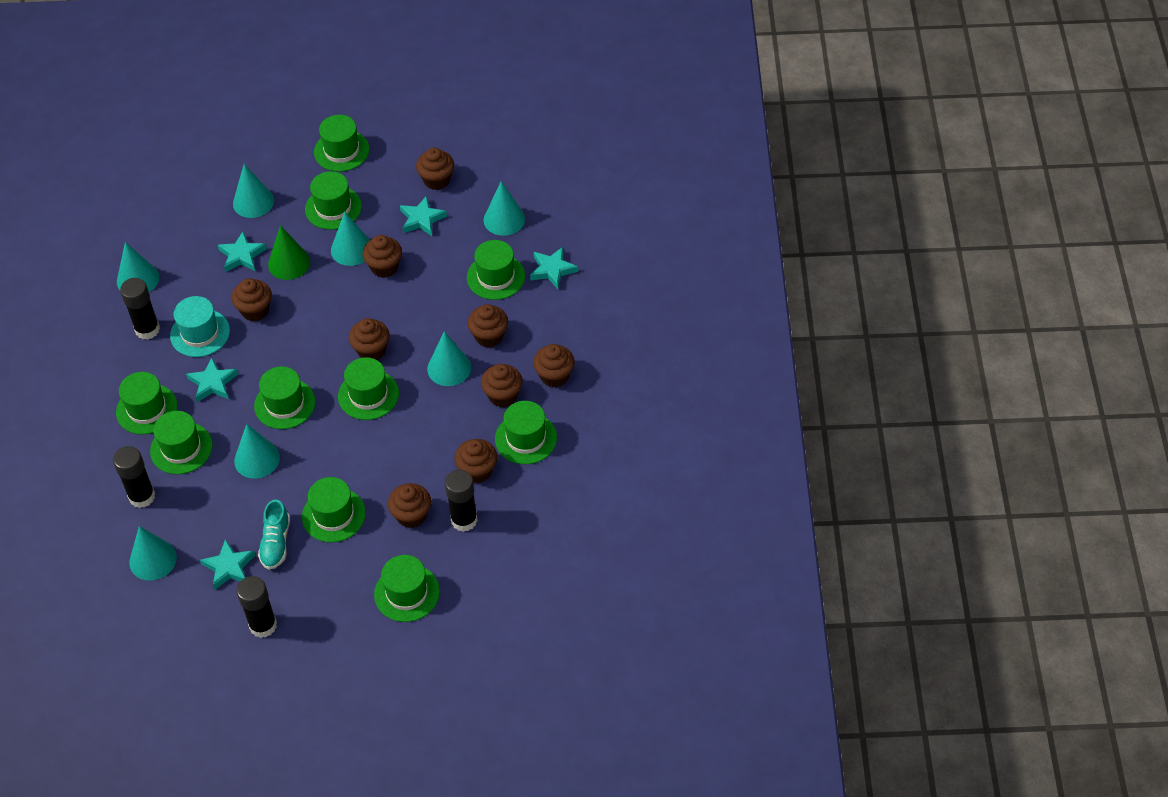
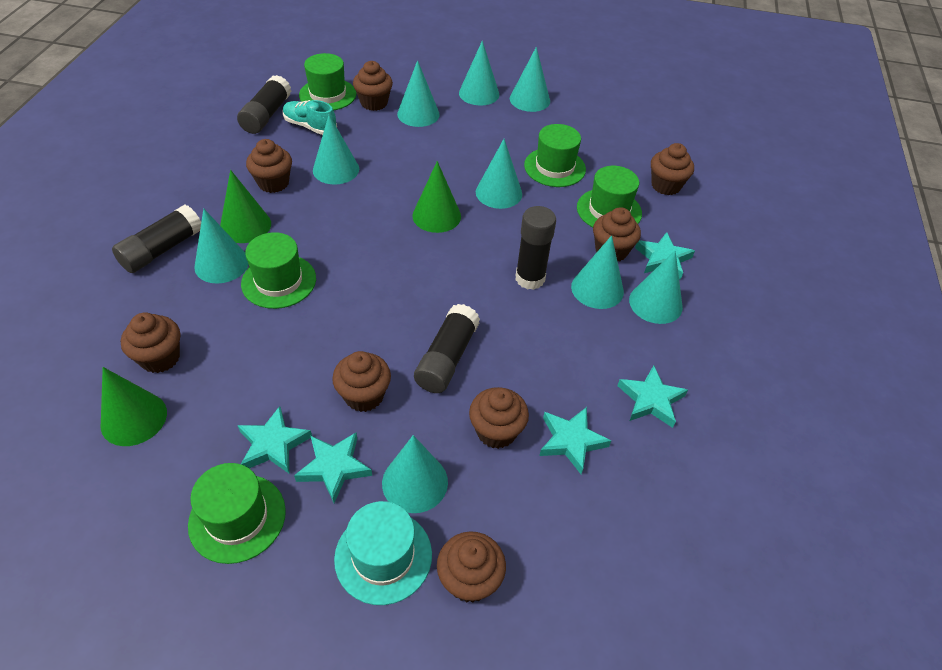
brown cupcake: [231,278,272,321] [349,318,390,360] [362,235,402,278] [388,483,431,528] [416,148,454,190] [454,439,497,483] [468,304,508,348] [481,364,523,407] [533,344,575,388] = 9 -> [121,312,180,373] [246,139,292,193] [332,351,391,412] [353,61,393,111] [437,531,506,603] [469,387,529,449] [593,207,641,261] [651,143,694,195] = 8
green cone: [268,225,310,280] = 1 -> [101,367,167,446] [220,170,271,243] [412,161,461,233] = 3
green hat: [116,372,178,434] [150,411,213,474] [254,366,316,429] [302,477,366,542] [305,171,362,230] [314,115,370,172] [338,357,399,420] [374,555,440,622] [467,240,525,300] [495,401,557,464] = 10 -> [188,463,286,564] [241,232,316,309] [299,53,357,110] [524,124,586,187] [577,166,642,228] = 5
turquoise cone: [117,242,159,292] [129,526,177,580] [233,164,274,218] [234,424,280,479] [331,211,370,266] [427,331,471,386] [484,181,525,236] = 7 -> [194,208,249,284] [313,115,359,185] [382,435,448,513] [397,60,440,127] [459,41,499,105] [476,139,522,209] [510,47,550,112] [571,235,624,309] [629,250,683,324] = 9

